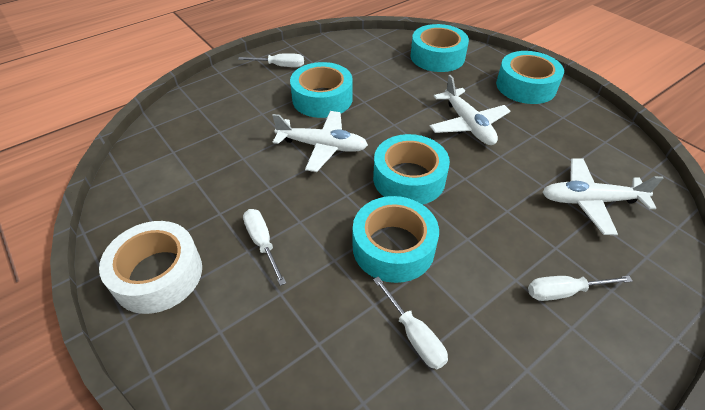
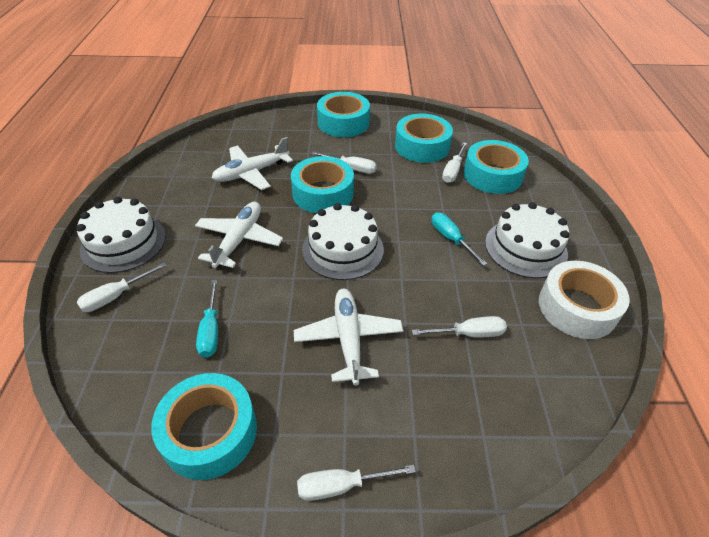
turquoise screwdriver: none = 0 -> [196,280,218,358] [432,212,487,266] = 2
white cake: none = 0 -> [76,197,166,273] [302,203,384,280] [485,202,569,278] = 3
white screwdriver: [238,53,304,67] [243,209,286,286] [373,276,448,369] [528,276,633,301] = 4 -> [77,263,167,312] [297,465,416,501] [312,152,377,174] [412,316,507,338] [442,142,467,183] = 5

